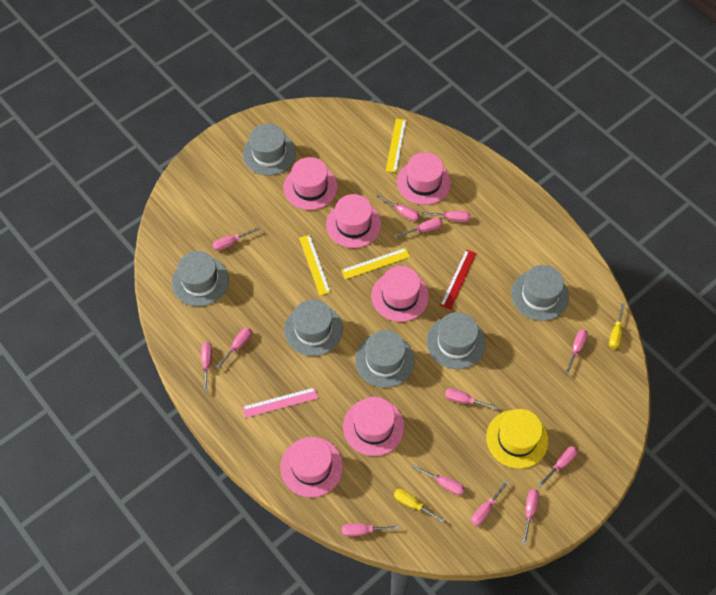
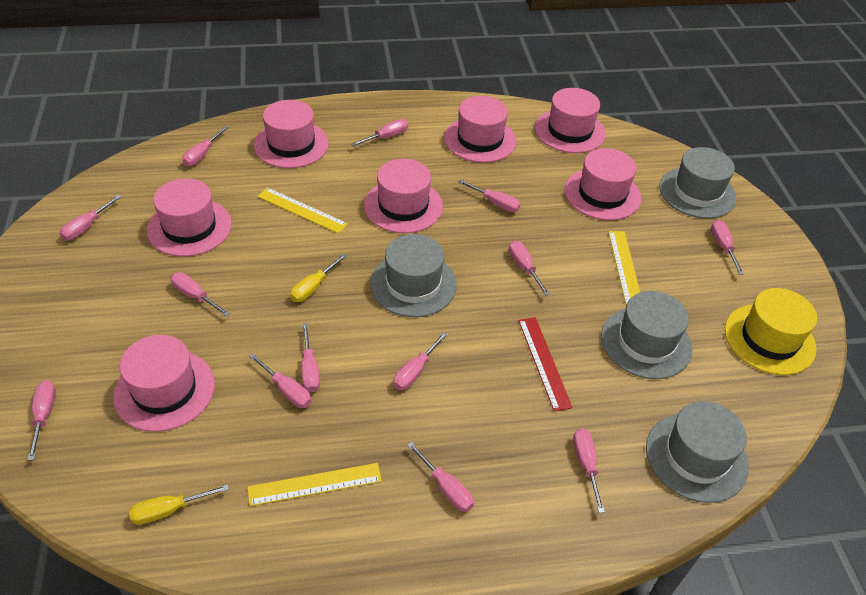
grey hat: [172,251,229,307] [243,124,296,176] [284,299,343,356] [355,330,415,388] [427,312,486,369] [511,265,569,321] = 6 -> [370,234,457,317] [601,291,692,379] [646,401,749,503] [659,147,737,219] = 4
pink hat: [280,437,343,497] [283,157,338,210] [326,194,381,248] [343,397,405,456] [371,266,429,322] [397,152,451,205] = 6 -> [113,335,215,432] [147,178,232,257] [254,100,329,168] [364,159,443,233] [444,96,516,163] [535,88,606,153] [564,148,642,220] = 7
pink ruler: [242,387,318,418] = 1 -> none = 0

